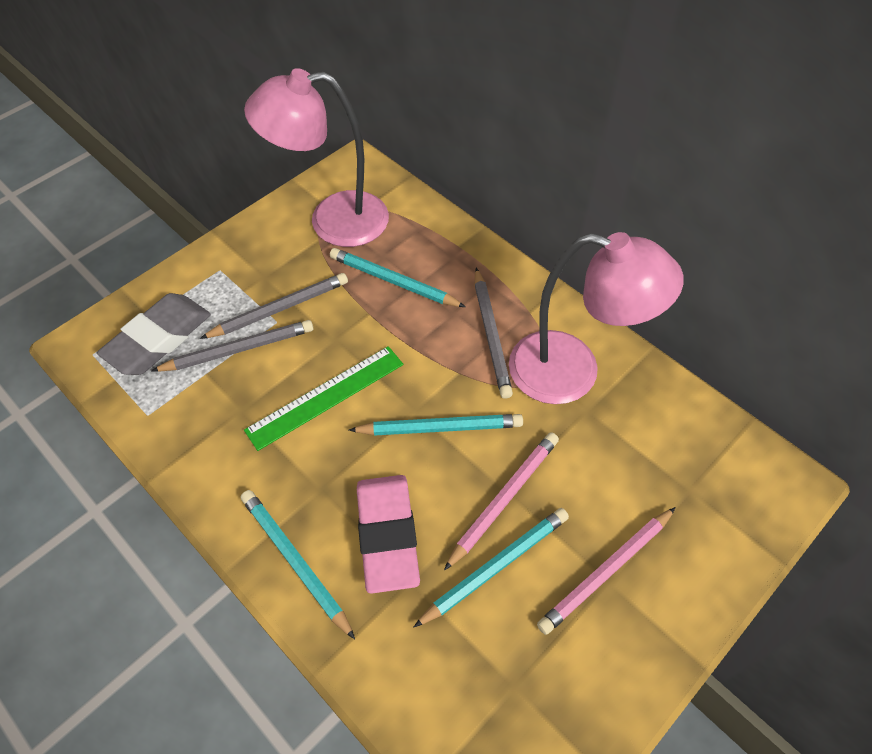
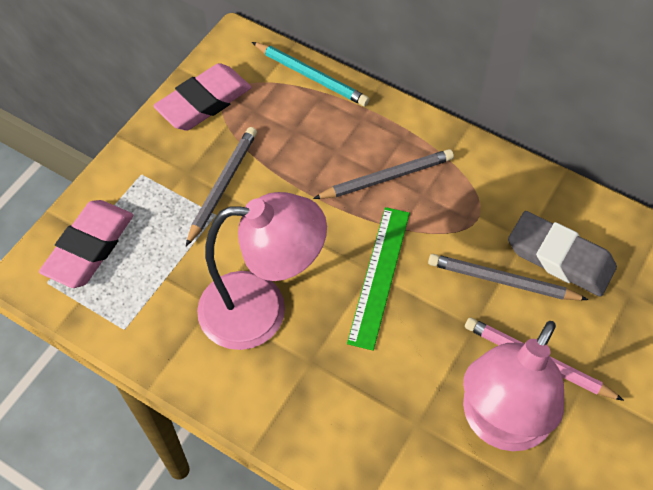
pink eraser: [357,475,420,594] = 1 -> [39,200,133,288] [153,63,251,130] = 2
pink pencil: [444,432,559,571] [537,507,676,635] = 2 -> [465,317,624,401] = 1
turquoise pencil: [241,490,355,639] [330,248,466,307] [349,414,523,436] [413,508,569,628] = 4 -> [252,42,369,106] = 1

